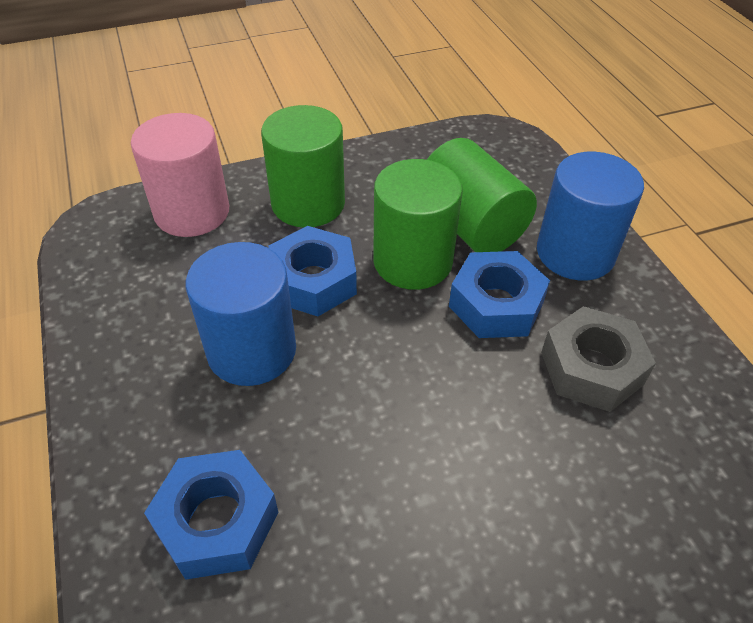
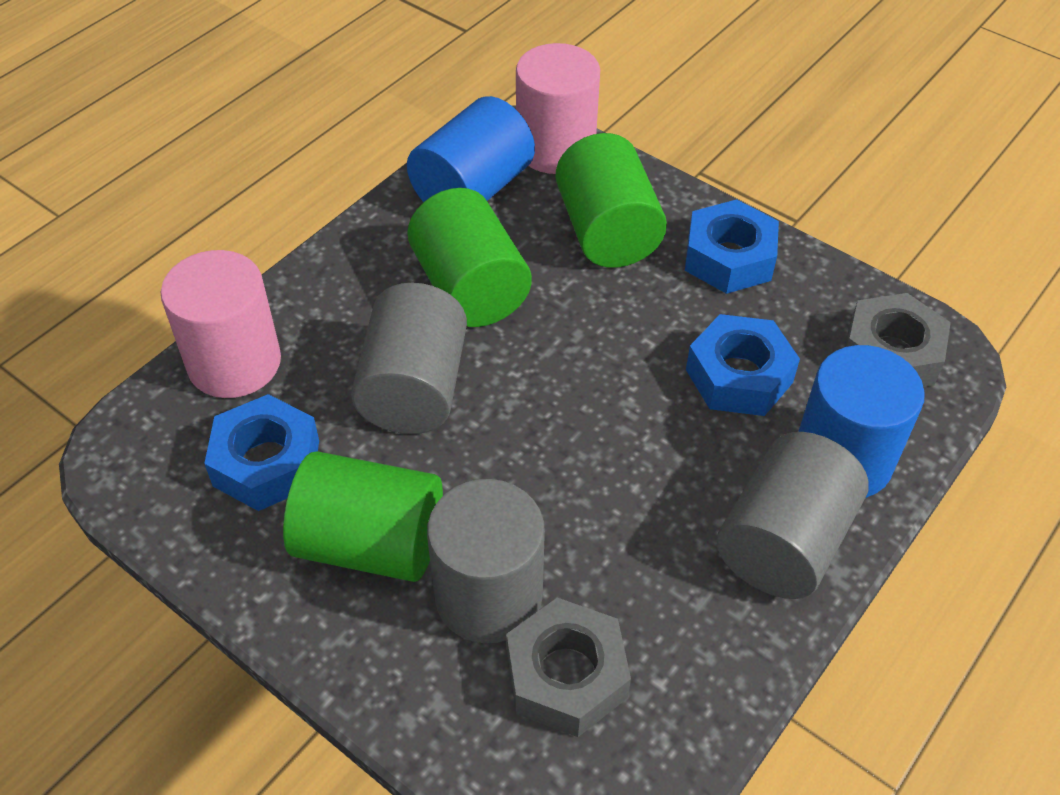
grey cylinder: none = 0 -> [351,283,467,434] [427,479,545,643] [716,432,869,599] = 3
grey nut: [541,306,656,412] = 1 -> [507,598,631,737] [845,293,951,387] = 2
pink cylinder: [131,113,229,237] = 1 -> [161,250,281,398] [516,43,600,174] = 2

